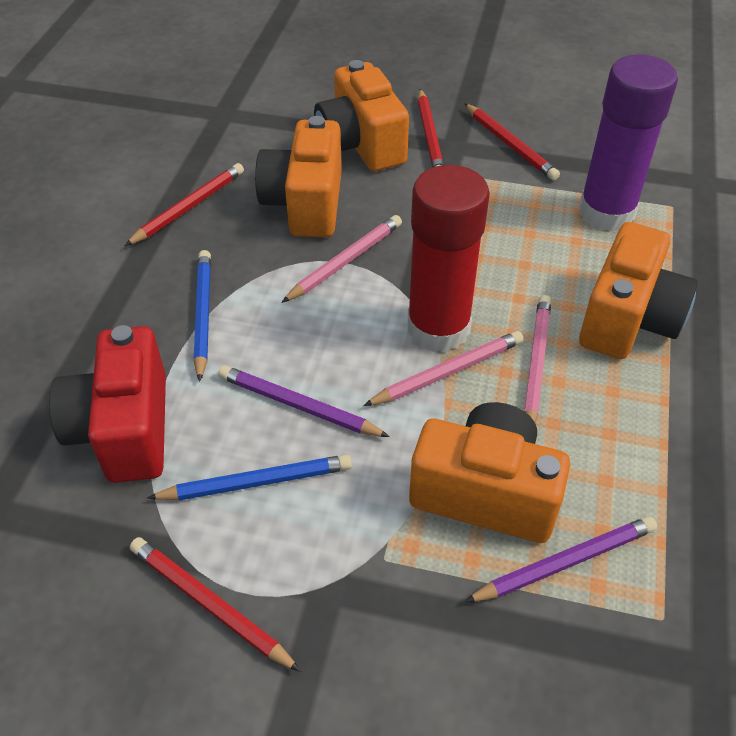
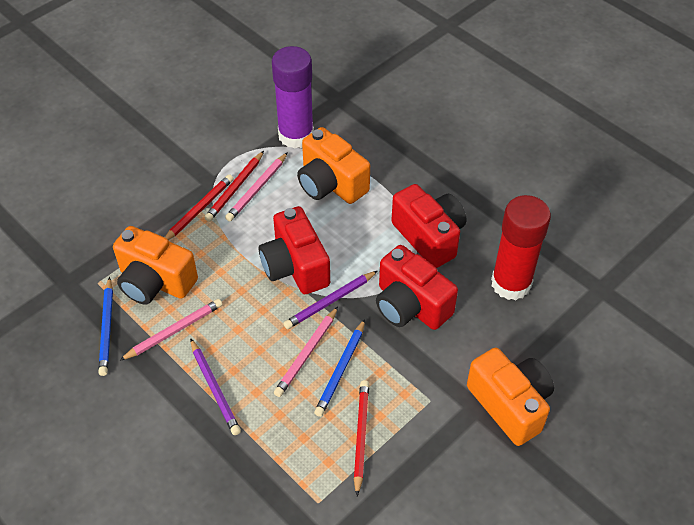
orange camera: [255,116,342,237] [314,60,409,171] [409,402,570,543] [579,222,698,359] = 4 -> [113,226,198,305] [297,127,370,204] [467,348,554,446] = 3
red camera: [49,325,166,483] = 1 -> [259,206,330,294] [376,245,458,330] [391,184,466,268] = 3
red pencil: [125,163,244,246] [130,537,301,672] [418,89,444,168] [464,103,560,181] = 4 -> [165,174,234,240] [204,151,264,222] [354,380,369,496] = 3

